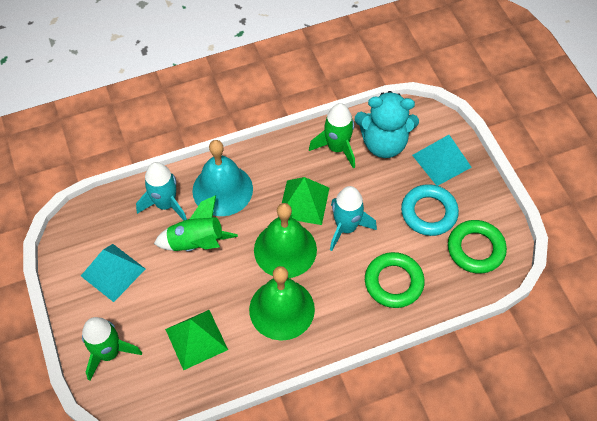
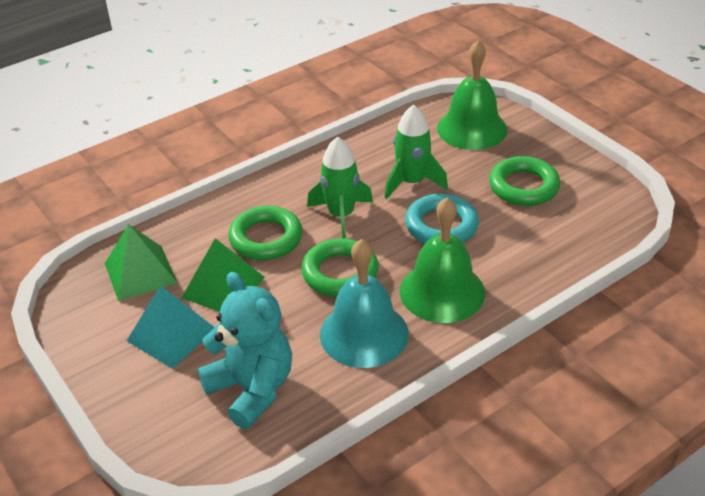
green ring: [365,252,425,308] [448,220,507,274] = 2 -> [228,206,302,260] [301,238,379,297] [489,156,560,206] = 3
green rocket: [82,317,142,381] [154,195,238,251] [309,103,355,169] = 3 -> [307,137,373,238] [385,105,448,199] = 2
turquoise pyramid: [81,244,145,302] [412,135,472,186] = 2 -> [127,285,215,369] = 1
turquoise rocket: [136,162,187,220] [330,186,377,251] = 2 -> none = 0

